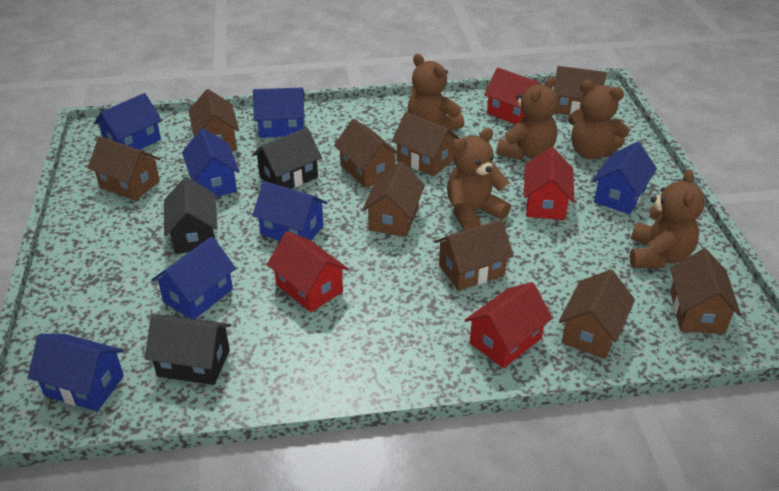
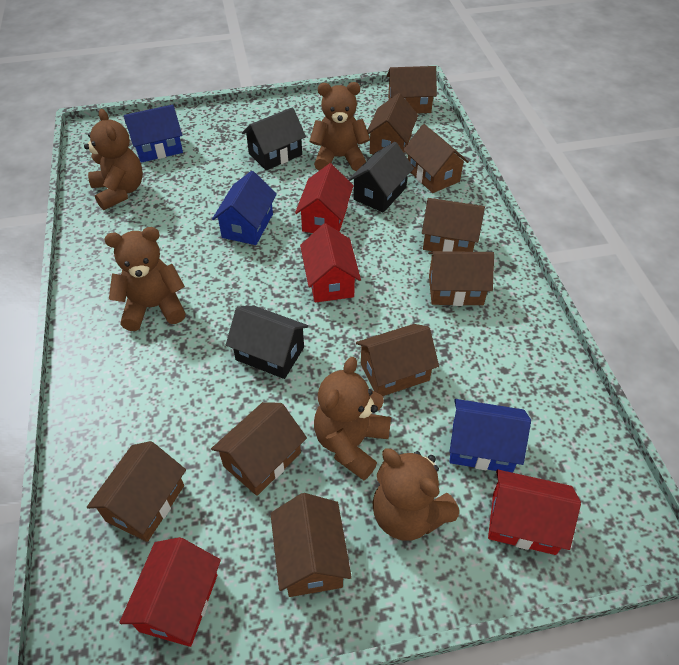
blue house: [28,334,124,411] [94,93,162,150] [151,237,236,319] [182,128,240,197] [252,181,327,241] [253,88,305,138] [592,142,657,214] = 7 -> [124,105,183,163] [212,171,277,245] [449,399,531,473] = 3

